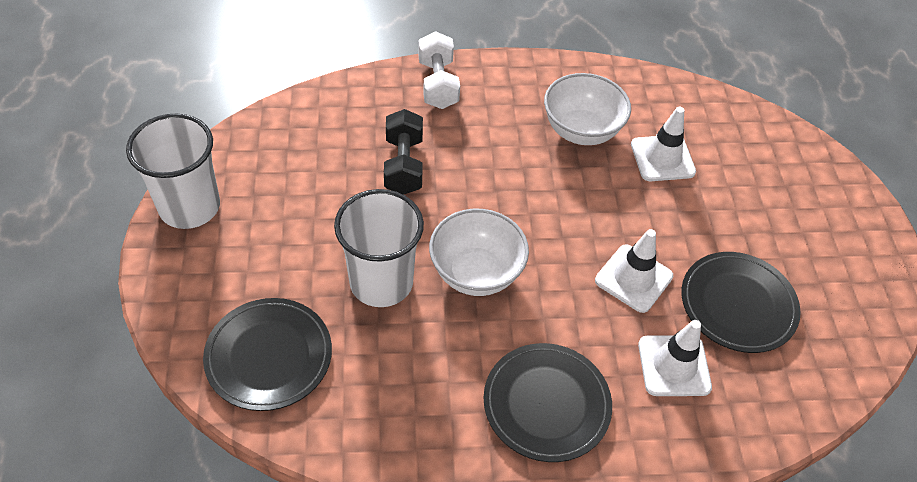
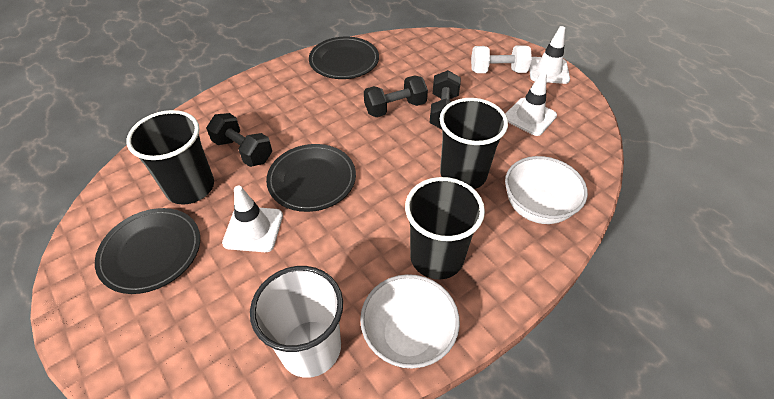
black cup: none = 0 -> [126,110,214,205] [405,177,485,279] [440,98,508,189] = 3
black dumbbell: [384,109,423,195] = 1 -> [206,113,272,167] [364,75,428,117] [429,70,461,129] = 3
white cup: [126,114,220,229] [334,189,424,307] = 2 -> [250,266,343,378] = 1

